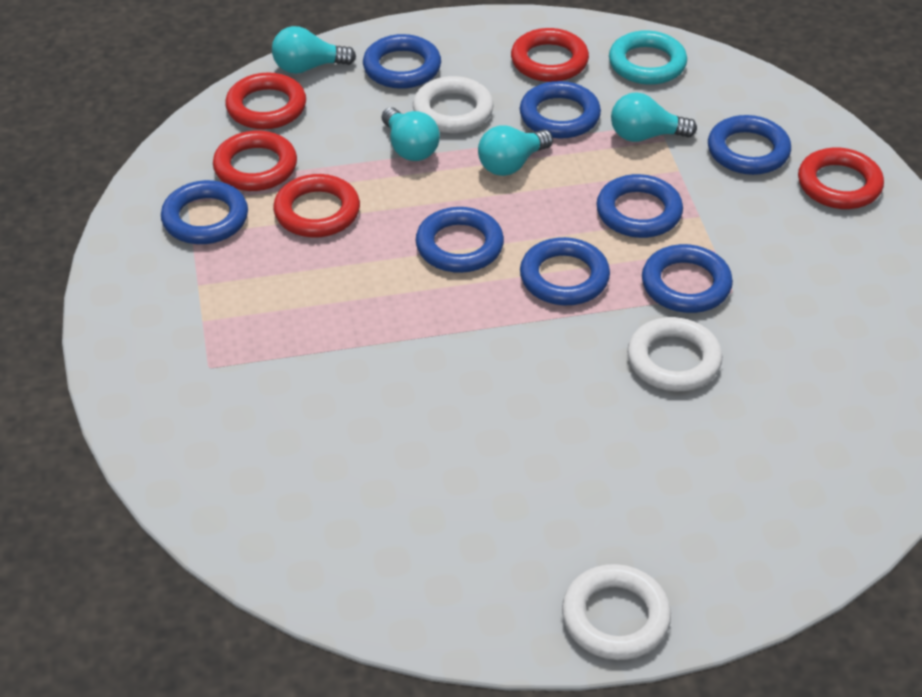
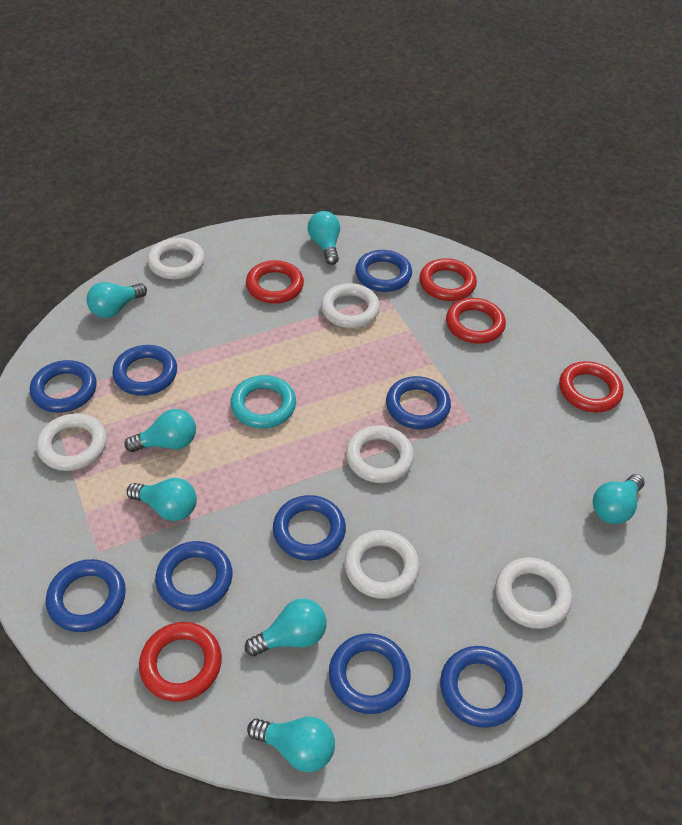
blue ring: [161,180,248,244] [363,34,441,89] [415,207,504,273] [520,81,601,138] [520,237,610,305] [596,174,683,238] [642,244,733,313] [708,115,791,175] = 8 -> [30,360,97,413] [46,559,126,632] [112,345,177,396] [155,541,232,612] [273,495,346,560] [329,633,411,714] [355,250,412,292] [386,376,451,429] [440,646,523,728] = 9
turquoise light bulb: [272,26,356,74] [382,107,440,161] [478,125,553,176] [611,92,697,142] = 4 -> [86,282,147,318] [124,409,196,452] [127,478,197,521] [245,598,327,657] [247,717,335,772] [307,211,340,265] [593,474,645,524] = 7
white ring: [413,76,494,133] [562,564,671,660] [627,317,722,391] = 3 -> [36,413,107,471] [147,238,205,280] [321,283,380,328] [344,530,420,599] [346,425,414,483] [495,557,572,629] = 6

